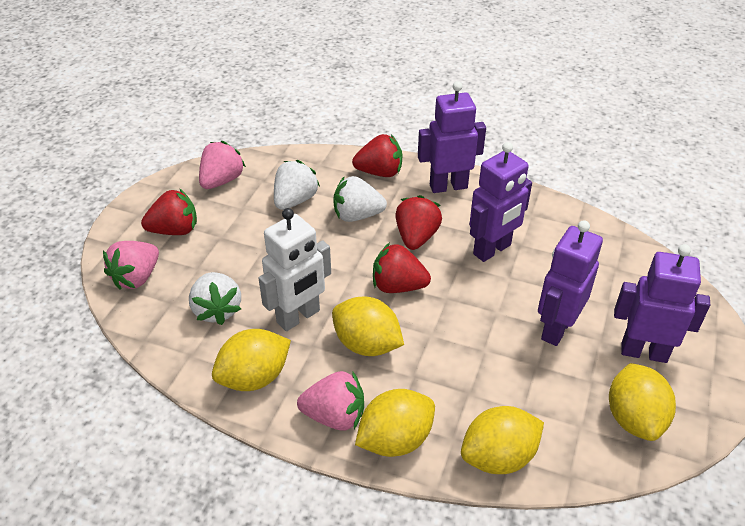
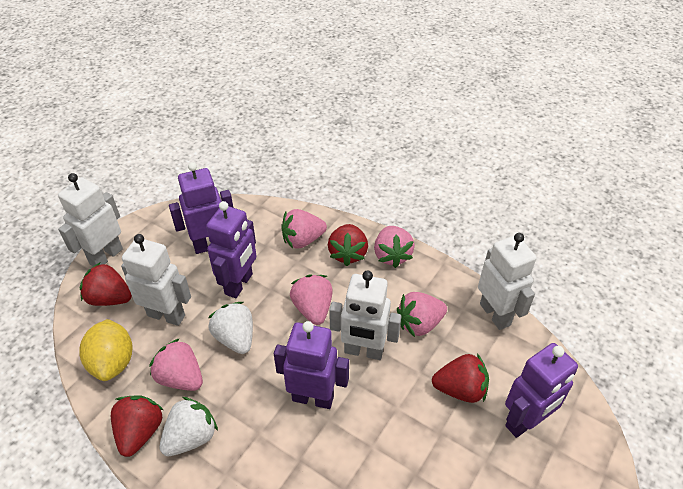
pink strawberry: [103,241,159,290] [199,141,246,189] [297,371,364,431] = 3 -> [149,338,203,391] [281,209,327,248] [290,274,332,325] [374,226,415,268] [397,292,447,337] = 5
white robot: [258,208,331,331] = 1 -> [58,173,123,267] [121,234,191,326] [329,270,401,360] [478,233,536,330] = 4
white strawberry: [189,272,241,325] [274,160,320,210] [333,176,387,222] = 3 -> [160,397,218,456] [208,302,253,354] = 2
yellow lemon: [212,329,291,391] [332,296,404,356] [355,389,435,457] [461,406,544,474] [609,363,676,441] = 5 -> [80,319,133,381] = 1

